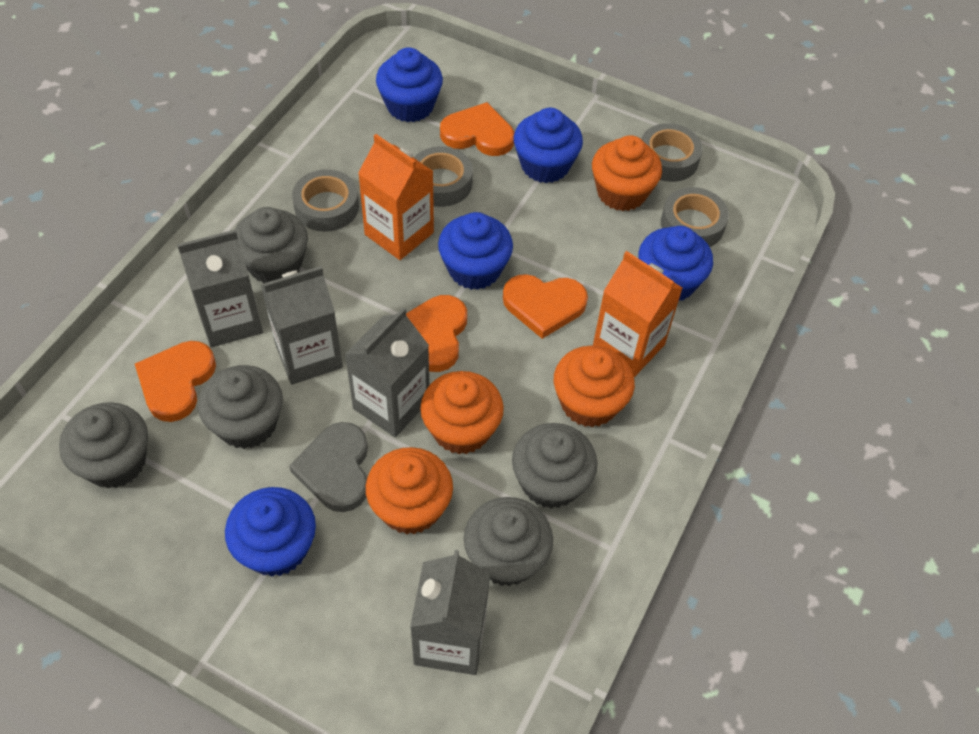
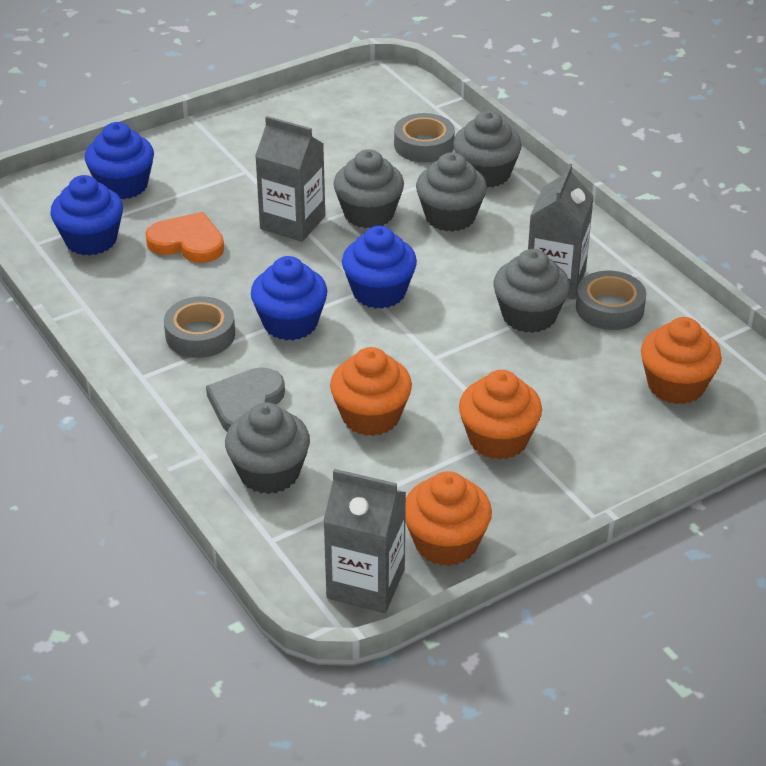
blue cupcake: [225,487,316,577] [376,47,443,122] [438,212,513,290] [514,108,583,183] [639,226,713,302] = 5 -> [50,175,123,256] [85,122,154,199] [251,256,327,340] [342,226,417,309] = 4
grey carton: [177,230,263,347] [261,266,343,385] [344,308,429,437] [410,550,490,675] = 4 -> [255,116,325,242] [323,469,406,613] [528,164,594,299] = 3
grey tape: [292,169,359,232] [414,146,473,207] [641,123,703,182] [661,187,729,247] = 4 -> [164,296,235,358] [394,113,455,162] [576,271,646,330] = 3
orange carton: [358,134,434,260] [593,251,683,377] = 2 -> none = 0
orange heart: [135,341,216,422] [406,295,467,372] [440,102,515,156] [503,274,588,339] = 4 -> [145,212,224,263] = 1

